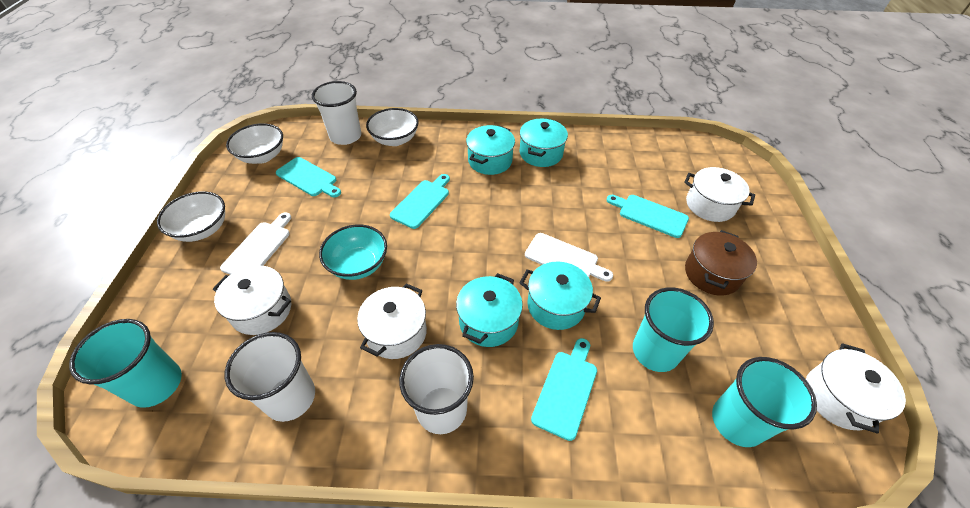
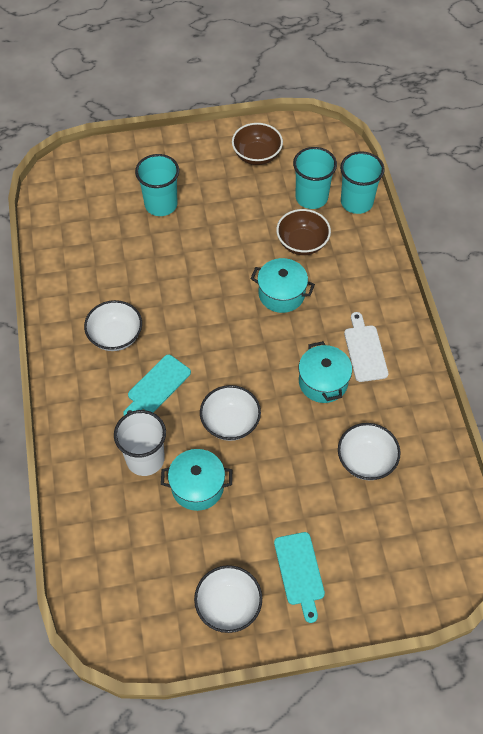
brown bowl: none = 0 -> [232,123,283,165] [276,209,331,255] = 2
brown pot: [685,230,757,296] = 1 -> none = 0
turquoise bowl: [319,224,387,280] = 1 -> none = 0
turquoise cutting board: [276,157,341,197] [390,174,450,229] [531,338,597,441] [607,195,689,238] = 4 -> [123,355,191,415] [274,532,325,623] = 2
turquoise pot: [456,273,523,347] [466,125,515,175] [520,118,568,167] [520,262,601,330] = 4 -> [161,449,232,511] [250,258,315,313] [299,341,352,403] = 3
white bowl: [157,191,225,242] [226,123,283,164] [366,108,419,146] = 3 -> [84,300,142,351] [194,565,262,633] [200,385,261,441] [338,423,401,480] = 4
white cup: [224,332,315,422] [312,81,361,145] [399,344,474,434] = 3 -> [114,410,166,476] = 1
white cutting board: [220,212,291,275] [525,233,613,282] = 2 -> [344,312,388,382] = 1
white pot: [213,265,291,335] [357,283,427,359] [684,167,755,222] [806,343,906,433] = 4 -> none = 0

